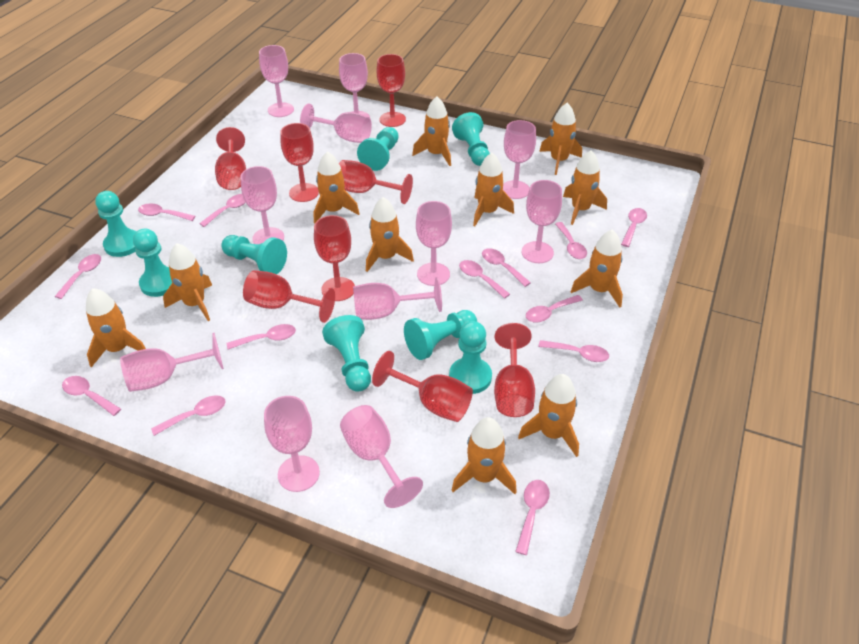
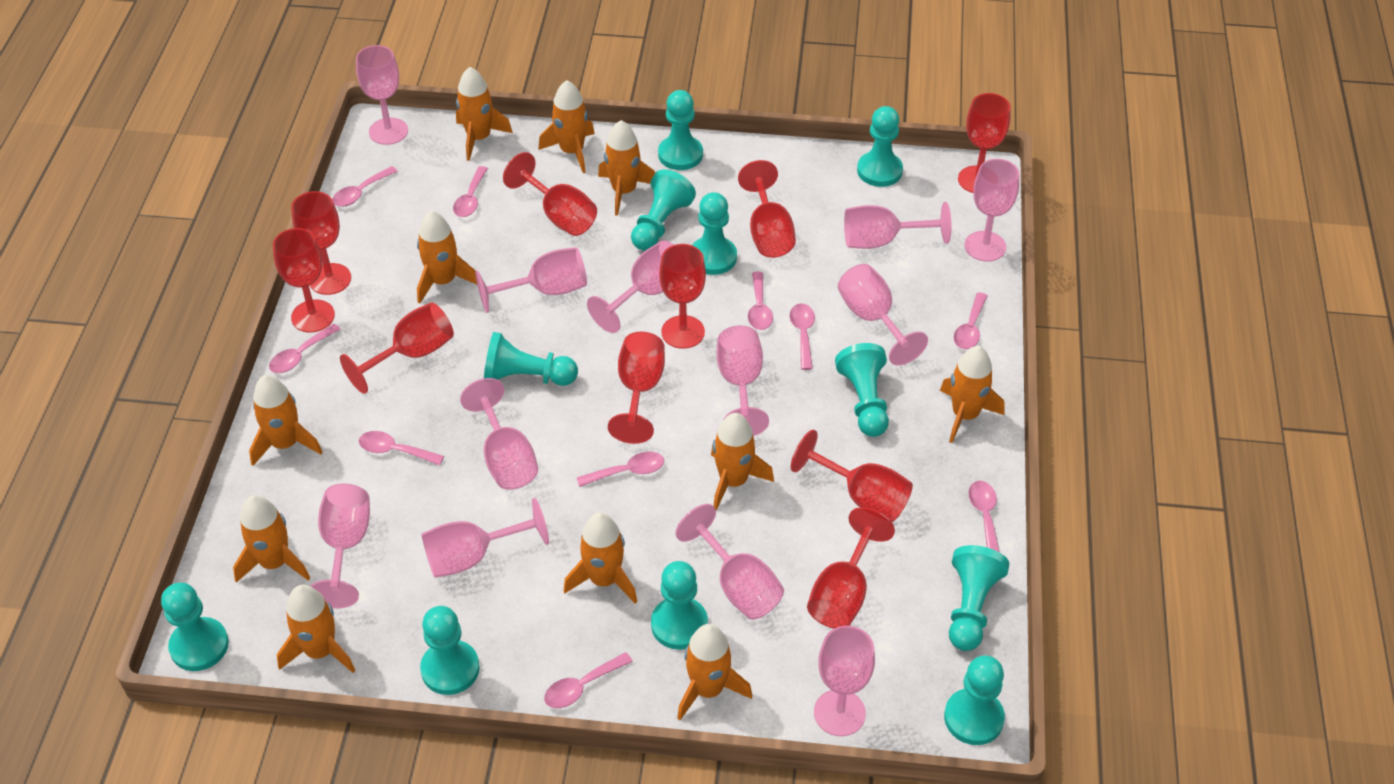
pink goblet: [120,333,224,392] [240,166,284,244] [259,45,294,117] [264,396,320,492] [300,103,372,143] [339,53,370,118] [340,405,423,508] [353,277,442,320] [416,201,452,286] [503,120,536,199] [522,180,562,263] = 11 -> [310,484,370,608] [356,45,408,145] [421,498,549,578] [460,378,538,490] [475,247,587,313] [587,240,674,333] [675,504,784,620] [717,325,769,436] [814,626,875,736] [838,264,928,366] [844,202,952,249] [964,159,1019,262] = 12
pink spoon: [54,254,101,299] [62,376,121,416] [138,203,195,221] [151,395,226,436] [199,194,246,227] [227,324,296,349] [459,260,510,299] [482,248,531,287] [515,480,550,555] [526,295,583,323] [538,340,609,362] [555,222,587,259] [621,208,647,247] = 13 -> [269,324,341,373] [332,166,398,207] [359,431,444,465] [453,166,488,217] [544,652,633,708] [577,452,664,487] [748,272,773,330] [790,303,815,370] [954,292,987,349] [968,481,1000,552] = 10
red goblet: [215,127,246,190] [243,270,335,323] [280,123,319,202] [314,215,355,301] [339,160,413,204] [372,351,473,422] [377,54,406,127] [494,323,535,417] = 8 -> [273,228,335,333] [291,191,351,295] [340,302,454,394] [503,152,597,236] [608,332,665,444] [659,244,706,349] [738,160,796,258] [791,430,913,522] [807,507,895,629] [958,93,1011,193] = 10
turquoise pawn: [95,191,137,257] [133,228,172,297] [221,235,287,274] [322,315,371,392] [357,127,399,171] [404,310,477,360] [449,321,492,394] [452,112,490,166] = 8 -> [161,582,229,671] [420,606,480,695] [484,332,578,386] [631,169,696,251] [651,561,708,649] [658,90,703,170] [692,192,737,275] [835,343,889,437] [857,106,903,187] [944,655,1005,745] [949,545,1009,651] = 11

